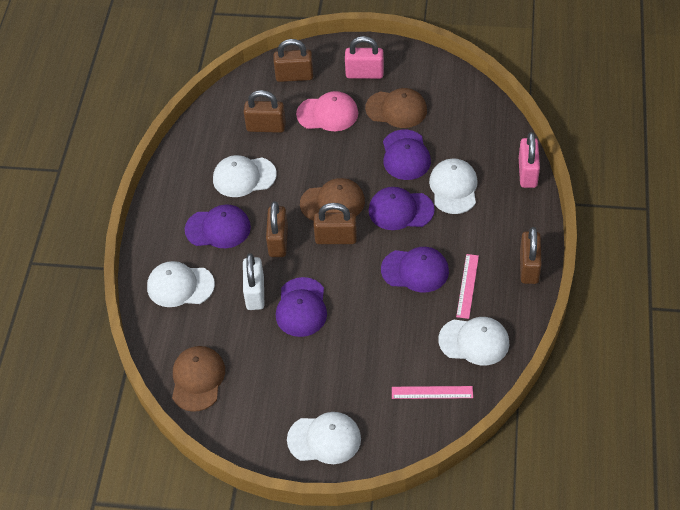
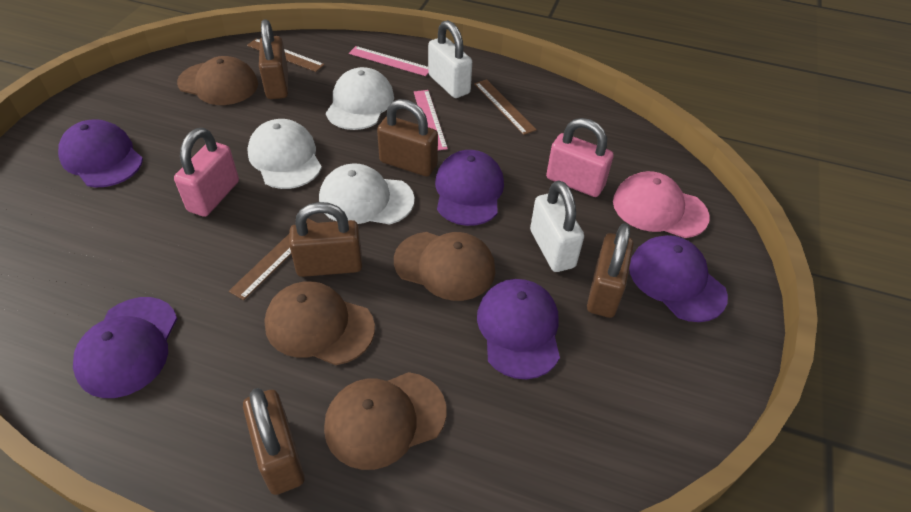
brown cap: [172,346,225,412] [300,178,365,221] [365,88,427,128] = 3 -> [177,56,258,105] [264,281,375,365] [324,372,446,470] [394,232,495,301] = 4
brown ruler: none = 0 -> [229,218,317,300] [247,39,325,72] [474,79,537,135] = 3
white cap: [147,261,215,307] [213,155,277,197] [287,412,361,464] [429,158,478,214] [438,317,509,365] = 5 -> [247,119,322,189] [319,163,415,224] [326,67,394,130] = 3
white padlock: [243,253,264,310] = 1 -> [428,20,472,98] [530,181,584,272] = 2

